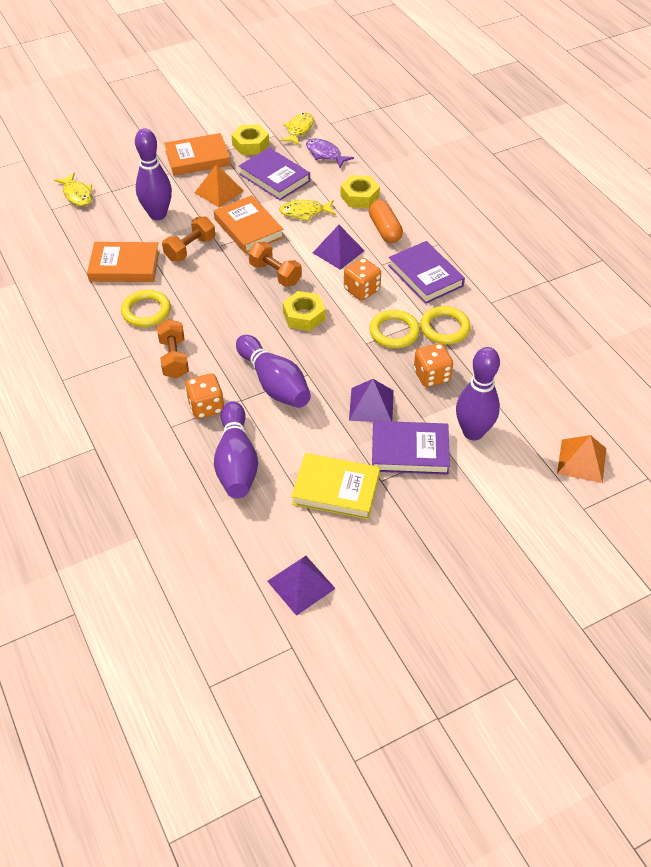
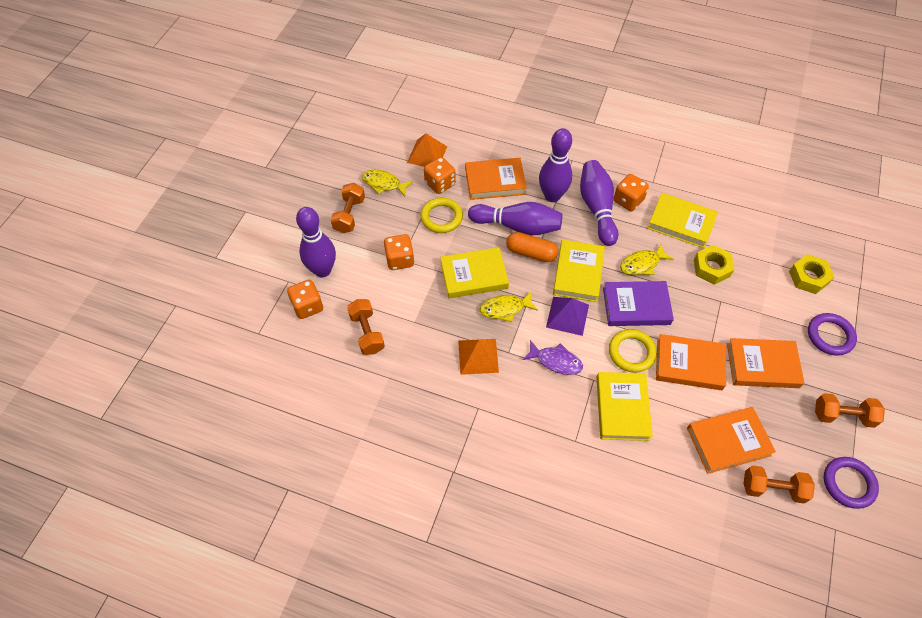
orange book: [87,242,160,282] [164,133,231,176] [214,195,284,254] = 3 -> [465,158,527,200] [656,334,726,390] [687,407,776,474] [727,338,804,388] = 4
orange dice: [185,373,224,419] [344,258,381,301] [414,343,453,387] = 3 -> [287,280,323,319] [384,234,415,270] [424,157,456,194] [614,174,649,211] = 4
orange dumbbell: [157,319,189,378] [162,217,215,262] [248,242,302,287] = 3 -> [330,183,365,233] [347,299,385,355] [743,465,815,504] [815,393,885,428] = 4
purple book: [239,148,310,200] [372,421,450,475] [388,241,465,304] = 3 -> [603,281,674,326] = 1
purple pyramid: [267,556,336,616] [313,225,365,270] [349,379,394,422] = 3 -> [546,297,589,336] = 1
purple ring: none = 0 -> [808,313,857,356] [824,457,879,509] = 2
yellow book: [291,453,380,519] = 1 -> [440,247,509,298] [553,240,605,302] [596,372,653,441] [647,193,718,248] = 4
yellow nut: [231,124,269,155] [283,291,325,331] [341,175,380,208] = 3 -> [694,245,734,285] [789,254,834,294] = 2
yellow ring: [121,290,171,327] [369,310,420,348] [420,306,471,345] = 3 -> [420,198,463,233] [609,329,657,373] = 2

